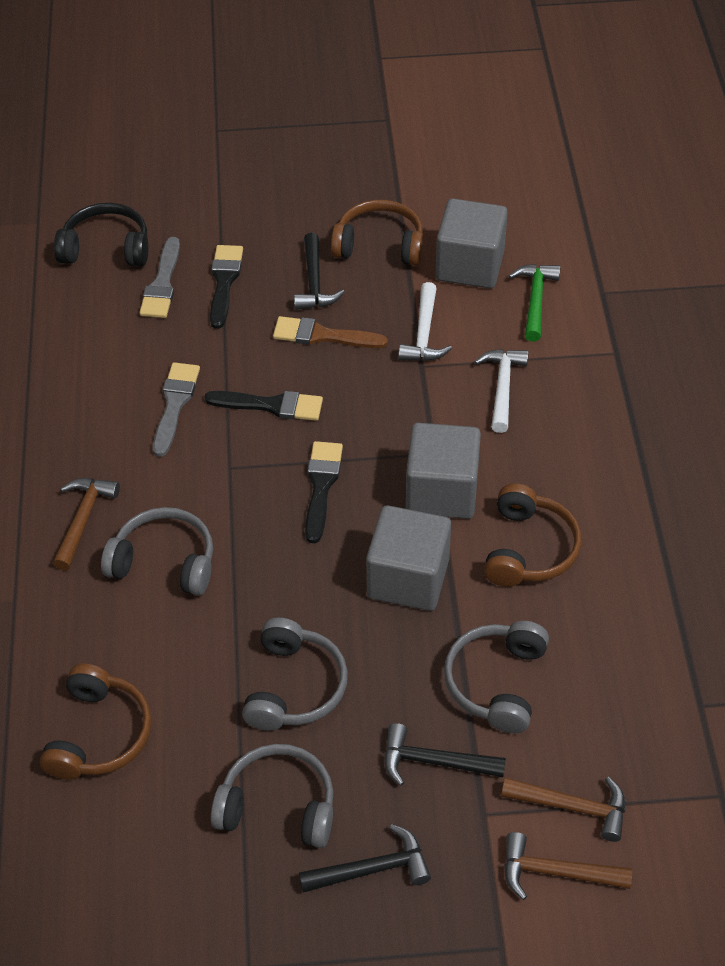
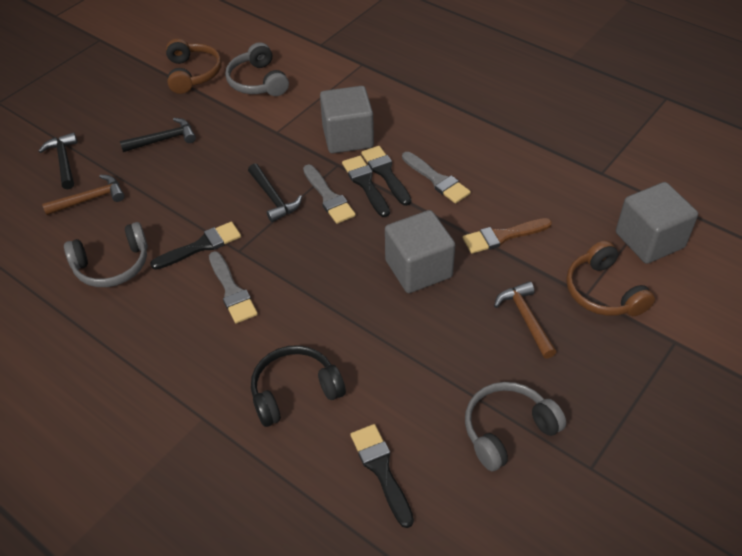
black brush: [204,391,323,421] [210,245,243,329] [305,441,343,543] = 3 -> [150,222,241,270] [342,156,390,217] [350,424,414,528] [361,146,411,206] = 4
brown hammer: [53,478,120,570] [501,777,625,842] [504,832,632,900] = 3 -> [42,175,125,215] [494,281,556,359] = 2
brown headphones: [40,663,152,780] [331,200,424,266] [484,483,581,587] = 3 -> [166,38,222,94] [566,241,655,316] = 2
green hammer: [509,264,560,342] = 1 -> none = 0
grey brush: [139,237,180,318] [153,362,200,457] = 2 -> [209,251,258,323] [303,165,356,224] [402,152,471,204] = 3
grey headphones: [101,507,213,596] [211,744,334,848] [242,618,348,731] [444,621,549,733] = 4 -> [64,222,148,287] [225,42,289,96] [465,382,566,471] = 3
white hammer: [398,282,452,361] [474,349,529,433] = 2 -> none = 0

